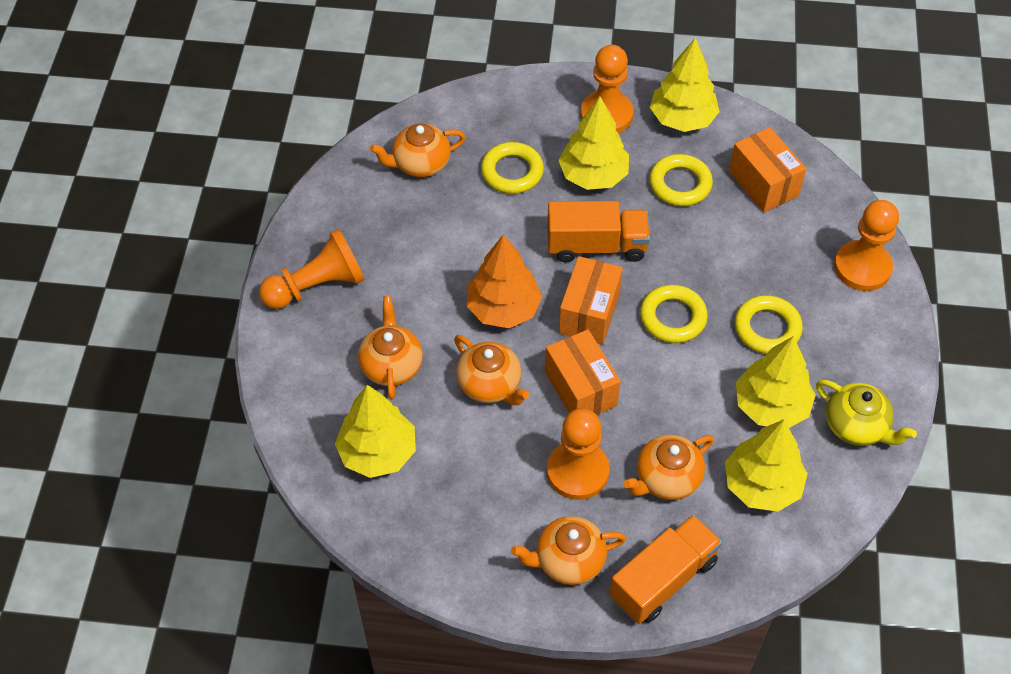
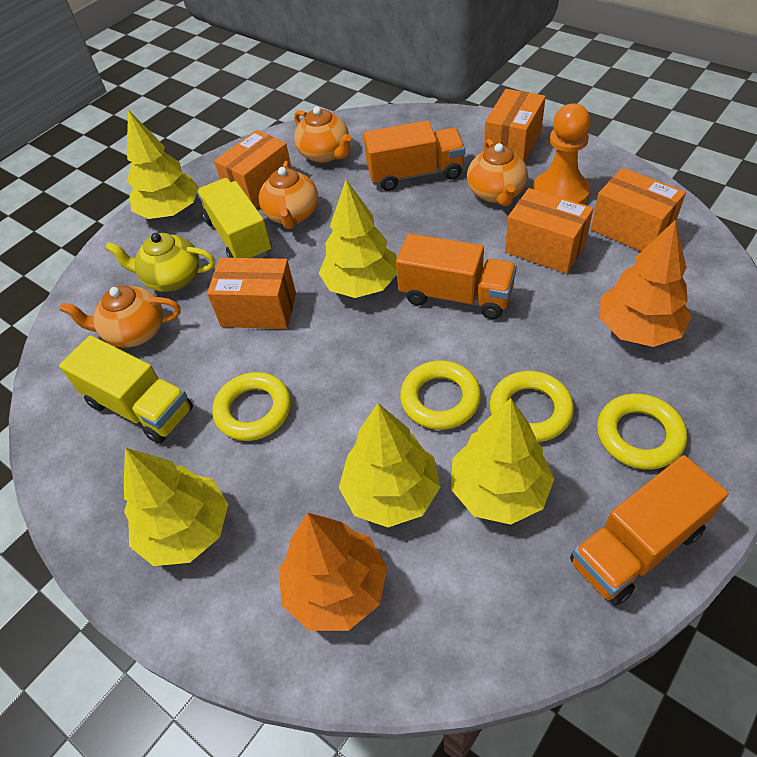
orange box: [545,330,621,415] [559,256,623,345] [729,127,806,212] = 3 -> [207,258,296,329] [214,130,292,208] [484,89,546,162] [505,188,593,274] [591,168,686,252] = 5
orange pawn: [259,228,365,309] [547,408,610,500] [581,45,634,133] [834,200,899,291] = 4 -> [533,103,590,204] = 1
orange teapot: [358,296,423,400] [370,123,466,177] [454,335,529,405] [511,516,626,585] [623,435,714,500] = 5 -> [59,286,180,348] [259,161,318,229] [294,106,352,163] [467,139,528,206] = 4
orange tree: [467,234,542,328] = 1 -> [279,513,387,631] [600,220,692,347] = 2
orange truck: [547,201,650,262] [609,515,722,624] = 2 -> [363,120,465,191] [396,233,517,319] [570,455,729,606] = 3
yellow truck: none = 0 -> [59,335,193,444] [197,178,272,258] = 2

